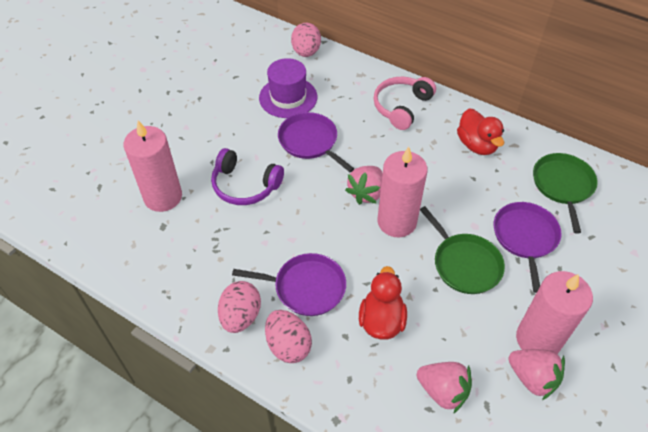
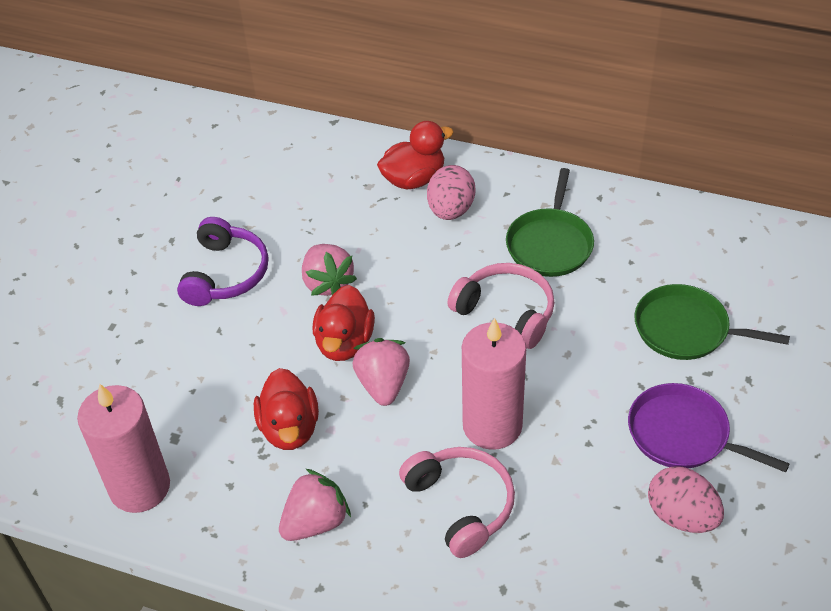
pink candle: [124,121,182,212] [377,147,428,237] [516,271,593,354] = 3 -> [77,383,170,513] [462,318,526,450] = 2
pink egg: [218,281,261,333] [265,310,312,363] [291,23,321,57] = 3 -> [427,165,475,220] [648,466,724,533] = 2
pink headphones: [373,76,436,130] = 1 -> [399,447,515,558] [447,263,555,349] = 2
purple hat: [259,58,317,118] = 1 -> none = 0
purple pan: [232,253,346,316] [278,112,354,172] [494,202,561,293] = 3 -> [628,383,790,472] = 1
red duck: [359,266,407,340] [457,109,504,155] = 2 -> [254,368,319,450] [313,285,375,361] [377,121,454,190] = 3

